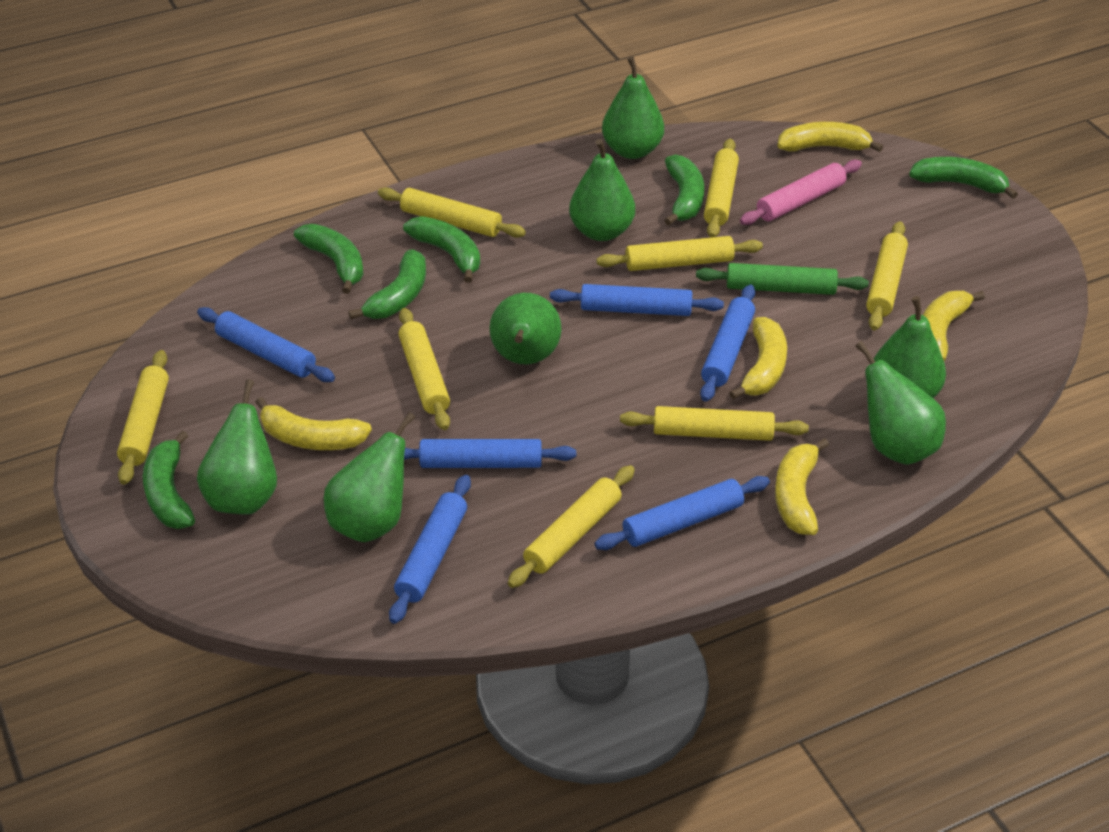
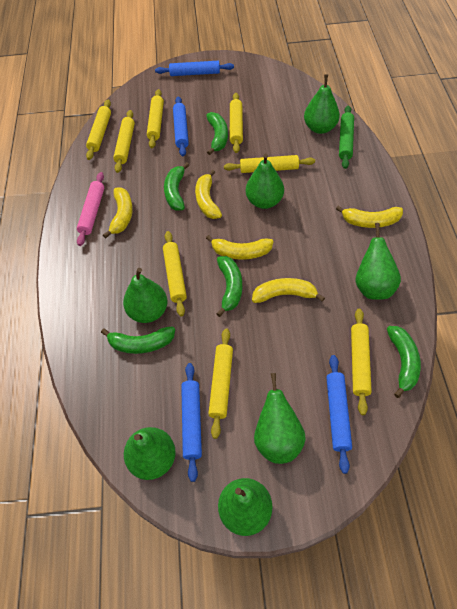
blue rolling pin: [197,307,335,382] [389,475,471,624] [404,439,576,468] [550,284,724,316] [595,476,770,550] [700,285,755,402] = 6 -> [155,61,234,76] [173,97,189,156] [181,363,202,482] [326,355,352,474] = 4
green banana: [143,431,195,529] [294,224,364,294] [348,250,426,319] [403,216,480,283] [664,154,704,225] [909,157,1018,199] = 6 -> [101,326,175,354] [164,162,189,211] [206,112,228,155] [216,256,242,317] [387,326,421,398] = 5

